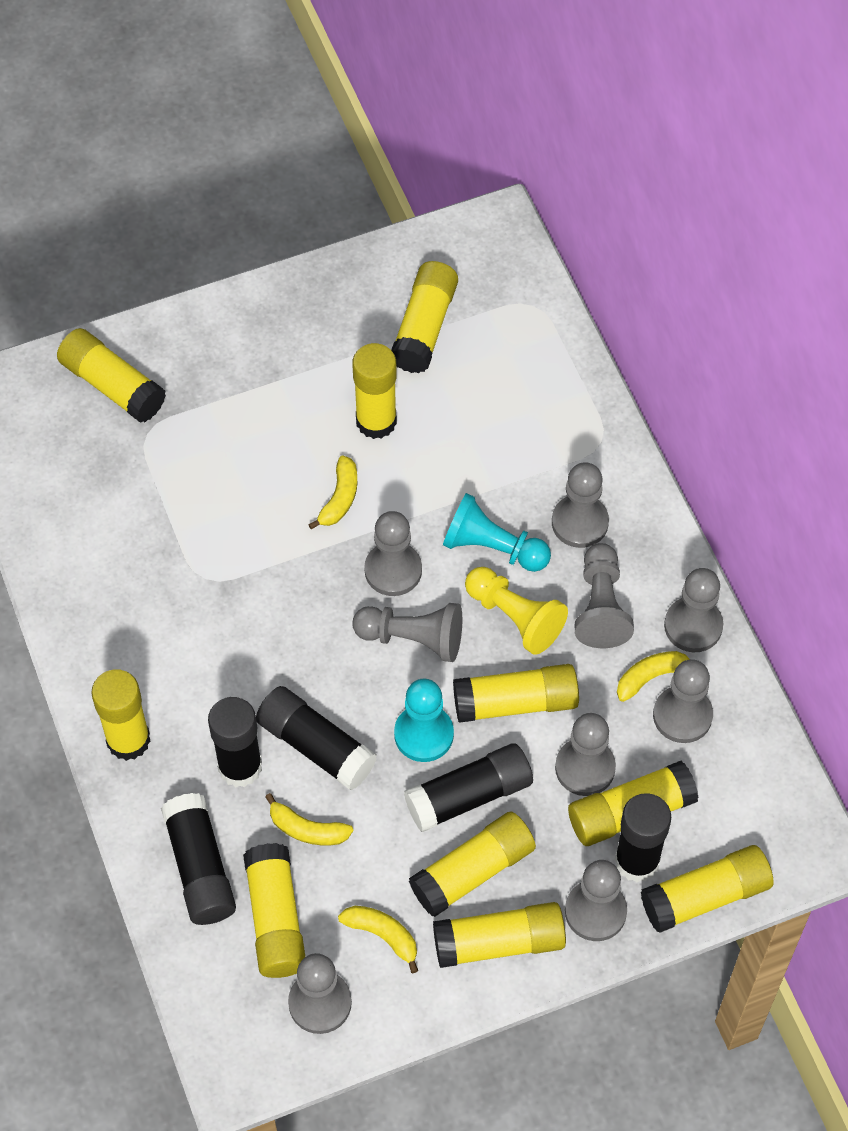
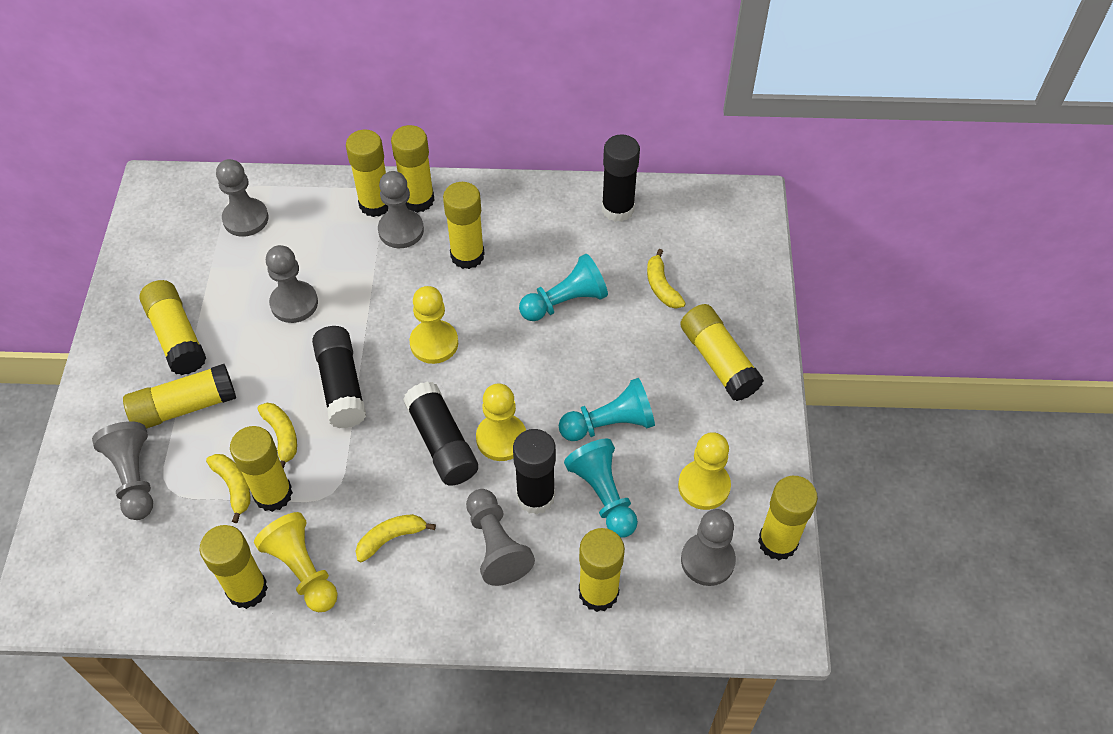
black glue stick: [161,793,236,925] [208,697,262,787] [256,686,377,791] [404,743,533,832] [615,793,671,882] = 5 -> [312,326,366,428] [403,381,478,486] [513,429,556,515] [602,134,640,222] = 4
grey pawn: [288,953,352,1034] [352,603,462,662] [364,511,422,596] [552,463,609,548] [555,713,616,796] [565,860,627,941] [575,543,634,648] [653,659,713,743] [664,568,723,652] = 9 -> [92,421,153,520] [216,159,269,237] [266,245,318,323] [378,171,424,248] [466,489,535,586] [681,509,736,586] = 6
turquoise pawn: [394,679,454,762] [443,493,551,572] = 2 -> [519,254,608,321] [559,378,655,441] [564,439,638,538] = 3
yellow pawn: [465,567,568,655] = 1 -> [254,512,337,612] [409,286,458,364] [476,384,526,461] [678,432,731,510] = 4

